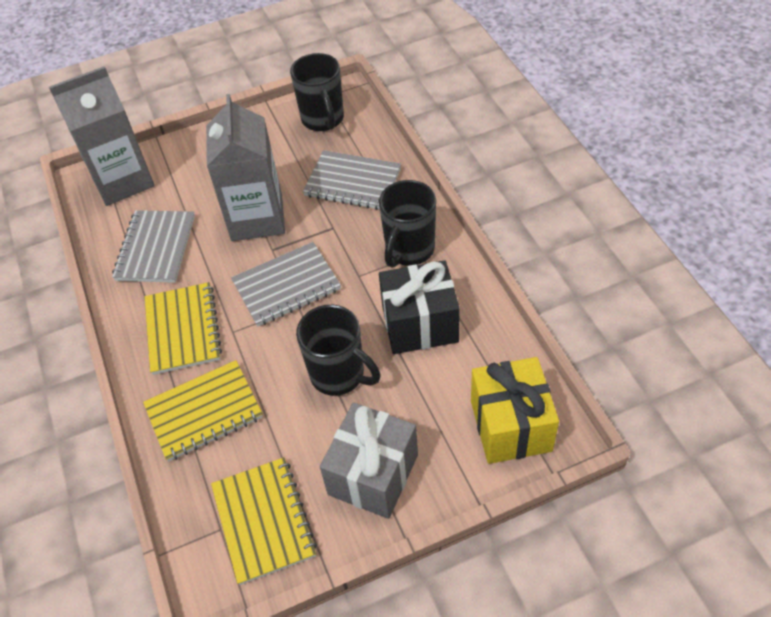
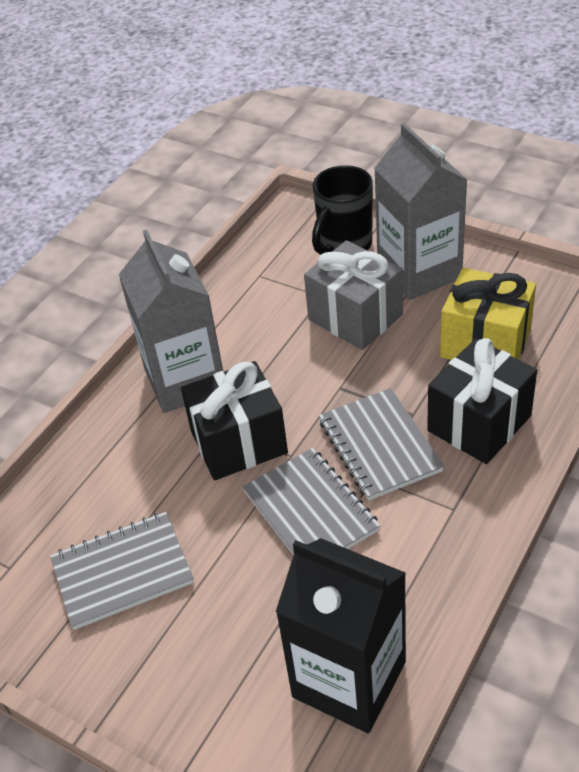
black carton: none = 0 -> [276,538,406,733] = 1
black gift: [379,260,460,354] = 1 -> [181,361,288,480] [427,338,537,464] = 2
black mug: [290,53,344,131] [296,305,381,396] [379,180,436,268] = 3 -> [312,165,373,255] = 1
yellow notebook: [143,360,263,462] [145,282,222,375] [211,457,317,585] = 3 -> none = 0

